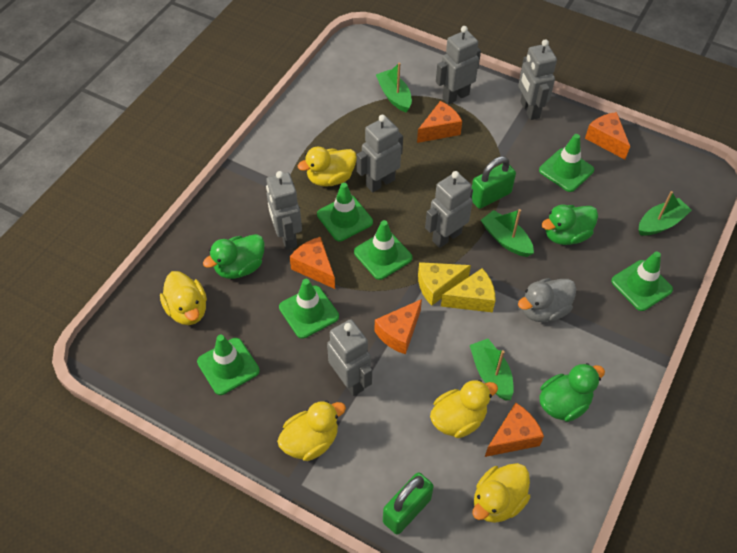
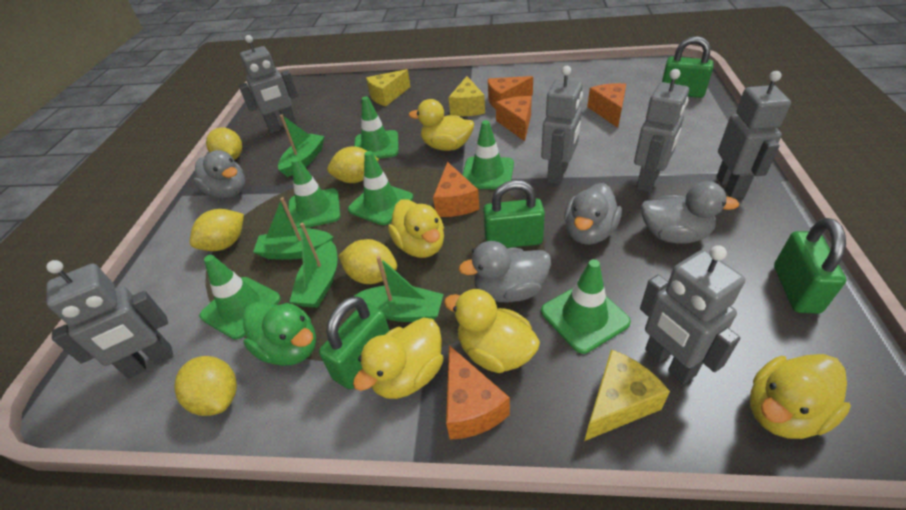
green duck: [203,234,265,279] [539,363,605,422] [542,205,598,245] = 3 -> [243,302,316,366] = 1
green padlock: [383,472,434,534] [472,156,516,209] = 2 -> [319,296,390,390] [483,180,545,248] [662,36,714,98] [774,218,846,314] = 4
grey duck: [518,278,576,322] = 1 -> [194,150,245,199] [459,241,551,303] [564,183,622,245] [641,181,739,244] = 4
yellow cheese: [418,262,471,306] [441,268,496,312] = 2 -> [366,69,411,106] [449,76,485,116] [585,350,670,441] = 3
yellow lemon: none = 0 -> [174,356,237,416] [190,209,244,251] [206,127,242,160] [327,146,379,183] [339,239,397,284] = 5

